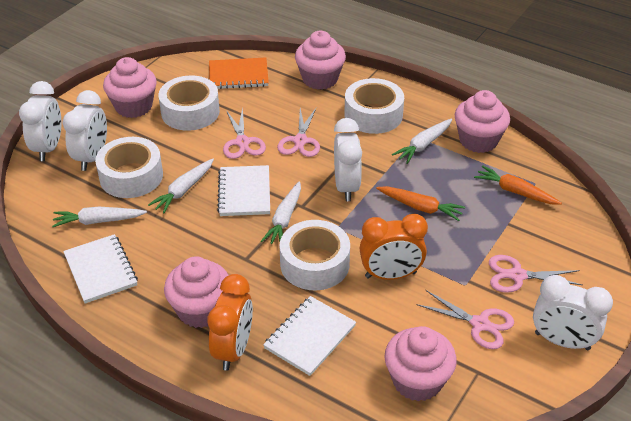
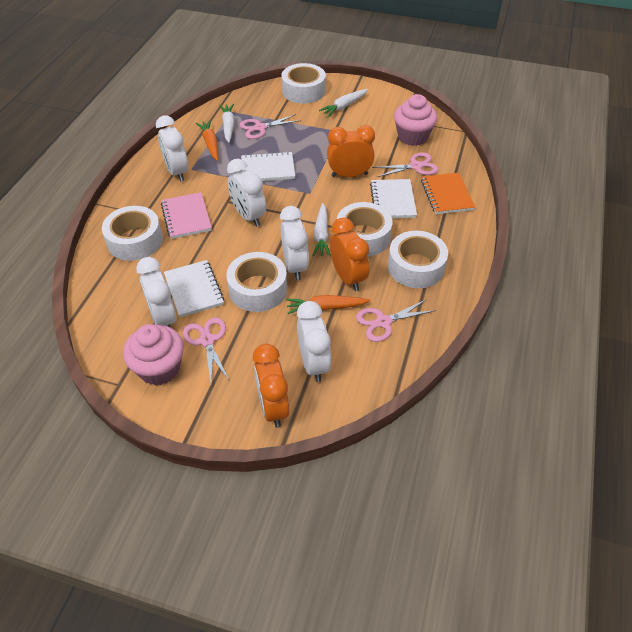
orange clock: [207,274,253,371] [360,213,428,280] = 2 -> [253,344,289,428] [327,125,375,177] [330,218,369,291] = 3
pink cupcake: [103,57,157,118] [164,256,229,328] [295,31,346,90] [384,326,457,402] [455,90,510,153] = 5 -> [123,324,184,386] [394,94,437,146] = 2
pink notebook: none = 0 -> [161,192,212,239] = 1
white carrot: [52,207,147,227] [148,159,214,213] [261,181,301,244] [392,119,452,164] = 4 -> [219,104,235,143] [312,203,331,256] [319,89,368,117] = 3
white clock: [19,81,61,161] [63,90,107,171] [334,118,362,201] [533,275,613,350] = 4 -> [136,257,177,328] [156,115,188,182] [227,159,266,227] [280,206,309,280] [297,301,331,382] = 5
white tape: [95,137,163,198] [159,75,220,131] [280,220,350,290] [344,78,404,134] = 4 -> [102,206,163,261] [226,252,287,312] [281,63,326,104] [337,202,393,256] [388,231,448,288] = 5

